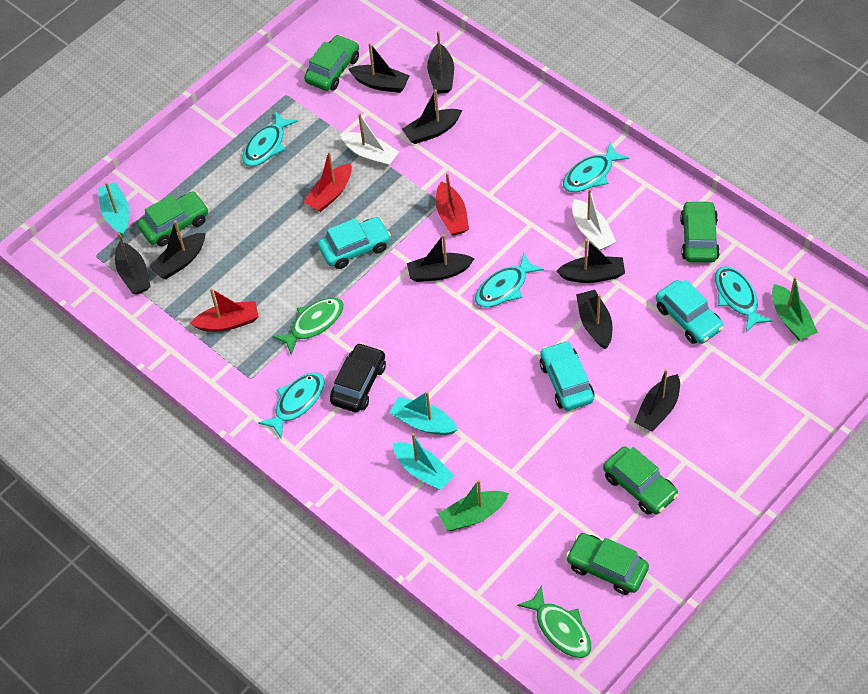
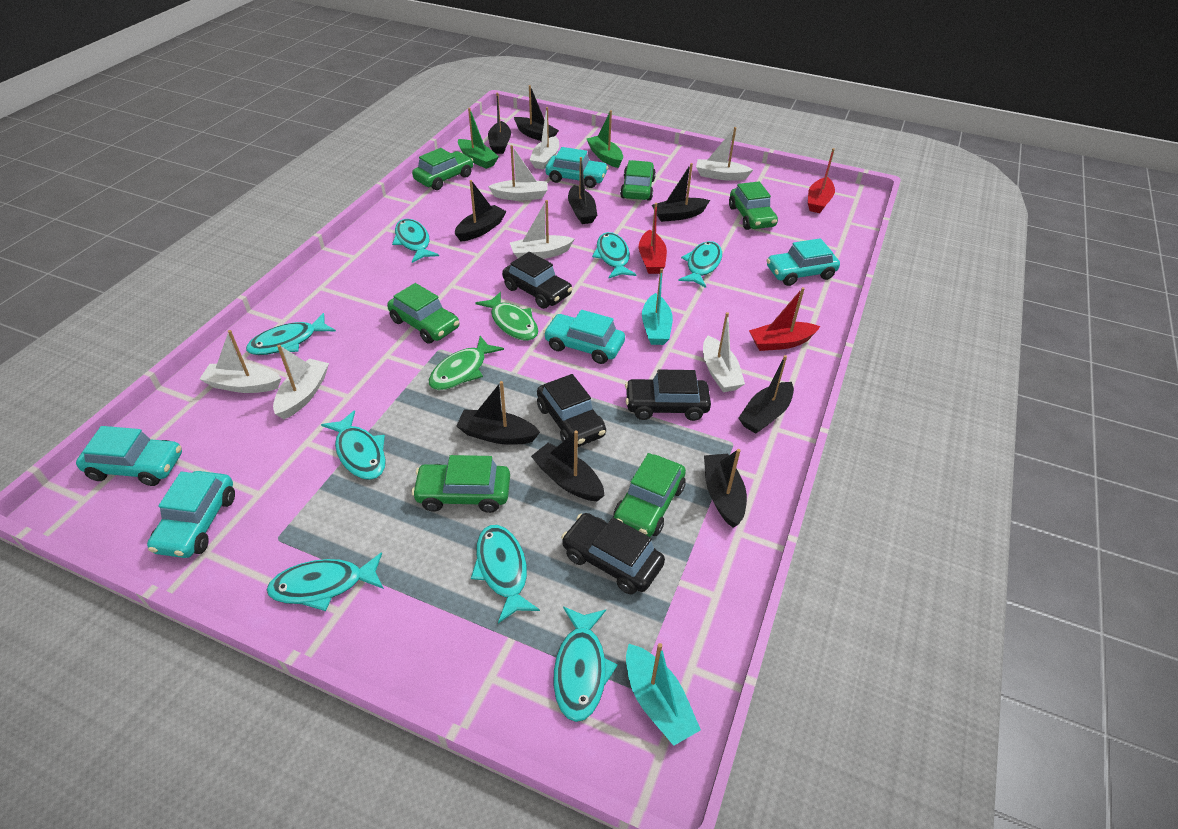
black car: [330,343,386,412] = 1 -> [502,252,573,309] [537,374,606,447] [561,513,665,595] [625,369,711,421] = 4
green car: [137,191,209,247] [304,35,359,91] [566,533,649,595] [603,446,678,515] [680,201,720,263] = 5 -> [387,283,459,344] [412,148,473,190] [412,455,510,513] [613,453,686,537] [620,160,656,201] [729,181,778,230] = 6
turquoise boat: [98,182,130,236] [389,391,458,435] [393,433,454,490] = 3 -> [626,643,701,746] [642,268,673,345] = 2
turquoise car: [318,217,391,269] [540,341,594,411] [656,280,724,344] = 3 -> [76,426,182,486] [147,471,235,558] [543,310,625,364] [545,147,608,188] [767,238,840,286] = 5
turquoise fish: [242,111,298,167] [258,372,324,438] [475,253,544,307] [563,143,629,192] [715,266,772,332] = 5 -> [246,313,336,355] [266,552,384,611] [321,410,386,480] [392,219,439,263] [471,525,540,623] [554,607,618,722] [592,232,637,279] [678,241,722,288] = 8
white boat: [340,113,399,167] [572,189,616,251] = 2 -> [200,330,281,393] [273,345,329,419] [488,145,548,201] [510,200,574,259] [530,107,559,170] [696,127,753,181] [703,312,745,392] = 7

